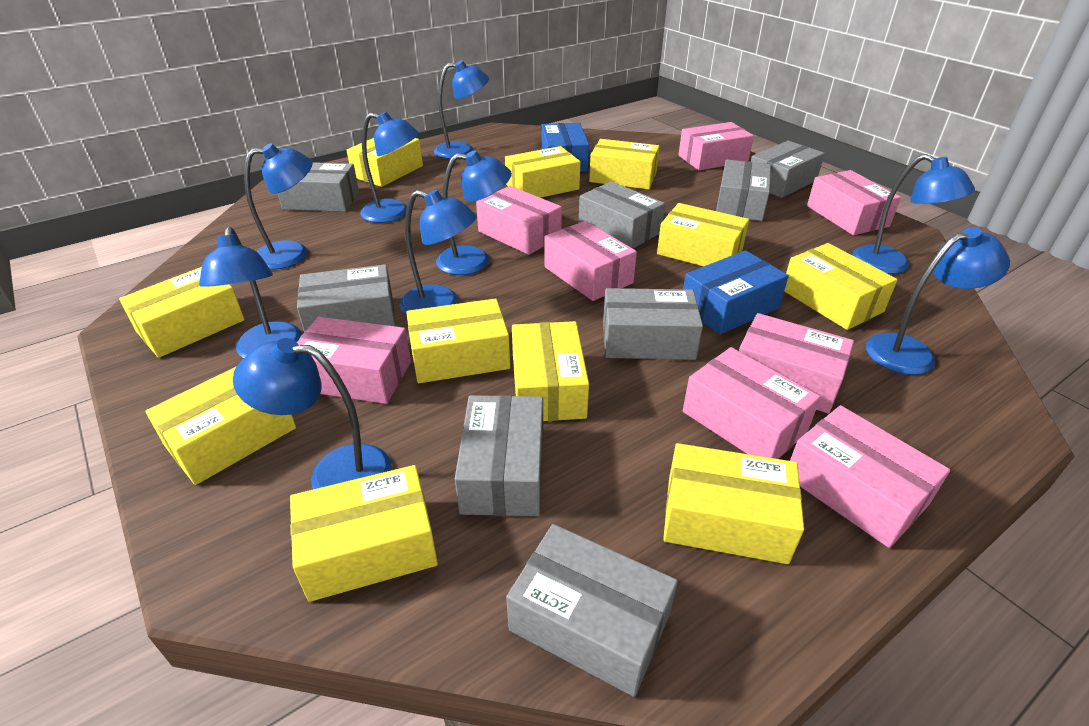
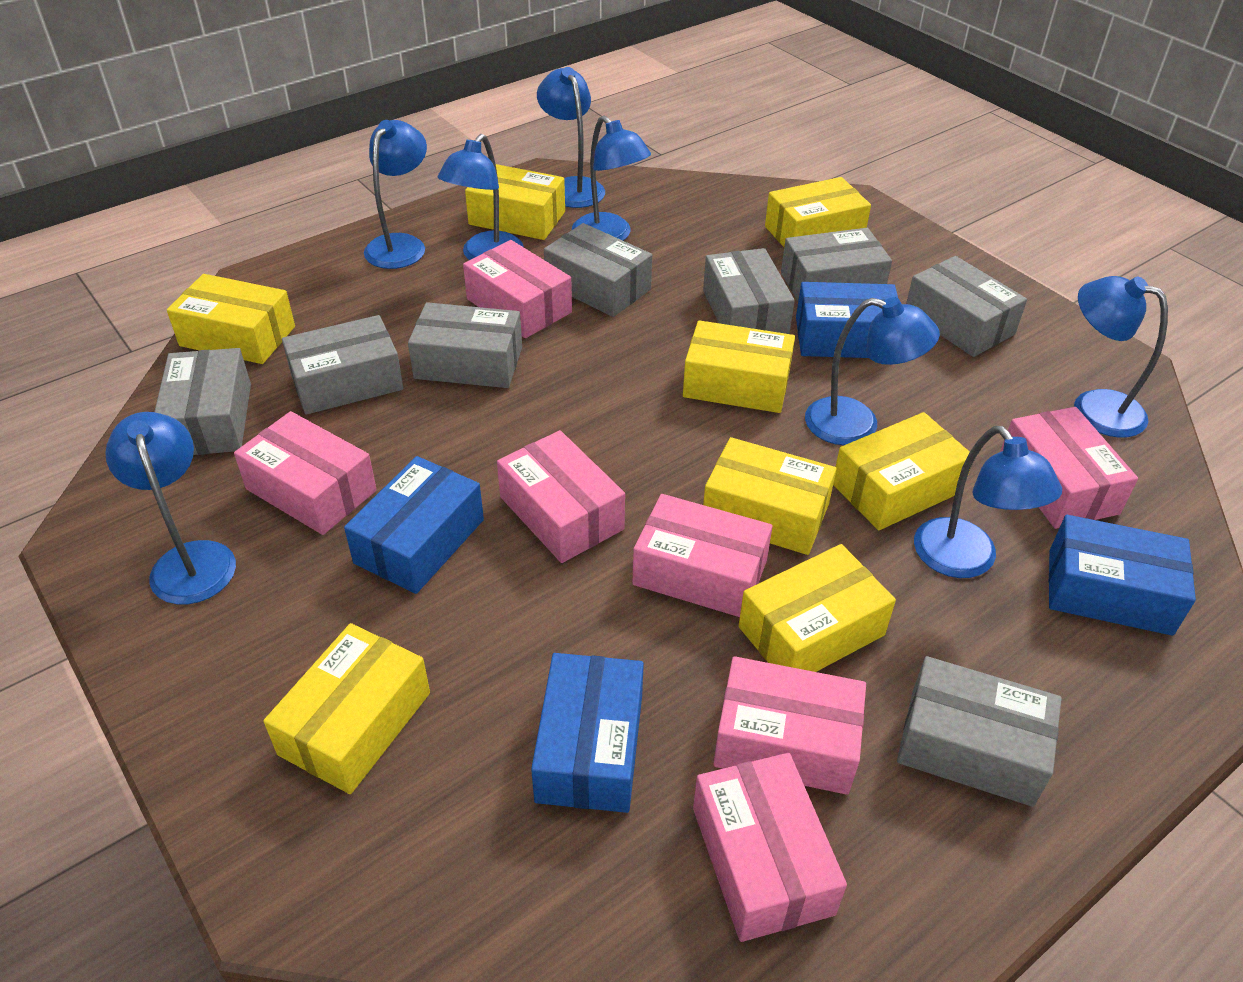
blue box: [541,123,589,172] [683,250,789,335] = 2 -> [344,456,484,594] [531,653,644,813] [796,282,898,358] [1049,515,1196,636] = 4
blue lamp: [199,226,302,358] [233,338,392,489] [244,143,313,270] [360,112,419,223] [399,190,476,315] [434,60,489,159] [436,150,512,275] [852,154,975,274] [866,227,1010,375] = 9 -> [105,412,236,604] [364,120,427,269] [438,134,524,260] [537,67,605,208] [572,115,651,241] [805,297,940,445] [914,426,1062,578] [1074,276,1168,438] = 8
pink box: [297,317,411,404] [476,186,562,255] [545,221,637,301] [678,122,754,170] [683,347,821,459] [739,313,854,414] [790,405,950,548] [807,170,901,235] = 8 -> [234,411,377,535] [463,240,572,338] [497,430,625,563] [632,494,773,617] [693,753,847,942] [713,656,866,795] [1000,407,1138,529] = 7
yellow box: [119,267,245,358] [145,366,296,485] [290,465,438,602] [346,138,423,187] [406,298,510,383] [505,146,580,198] [512,321,589,421] [589,139,660,190] [657,203,749,267] [663,443,804,564] [784,243,898,330] = 11 -> [167,274,295,364] [263,623,430,794] [465,164,565,240] [683,320,795,413] [703,437,837,555] [739,544,896,672] [765,177,871,247] [833,412,970,530] = 8

